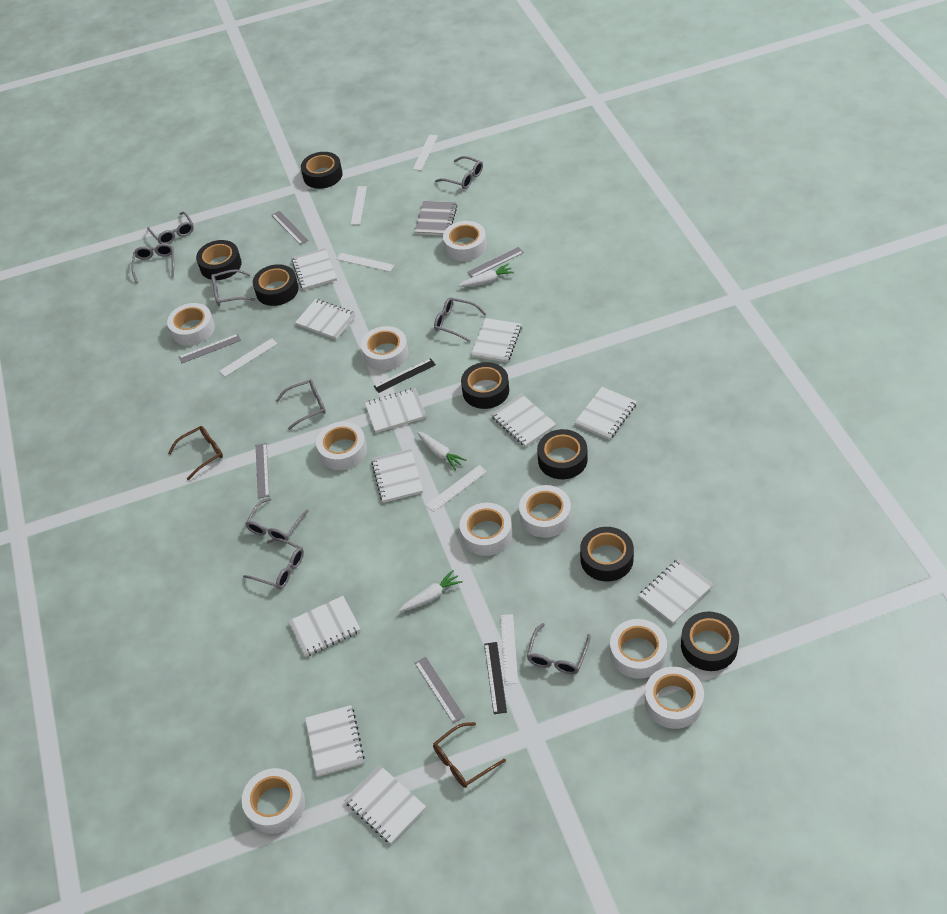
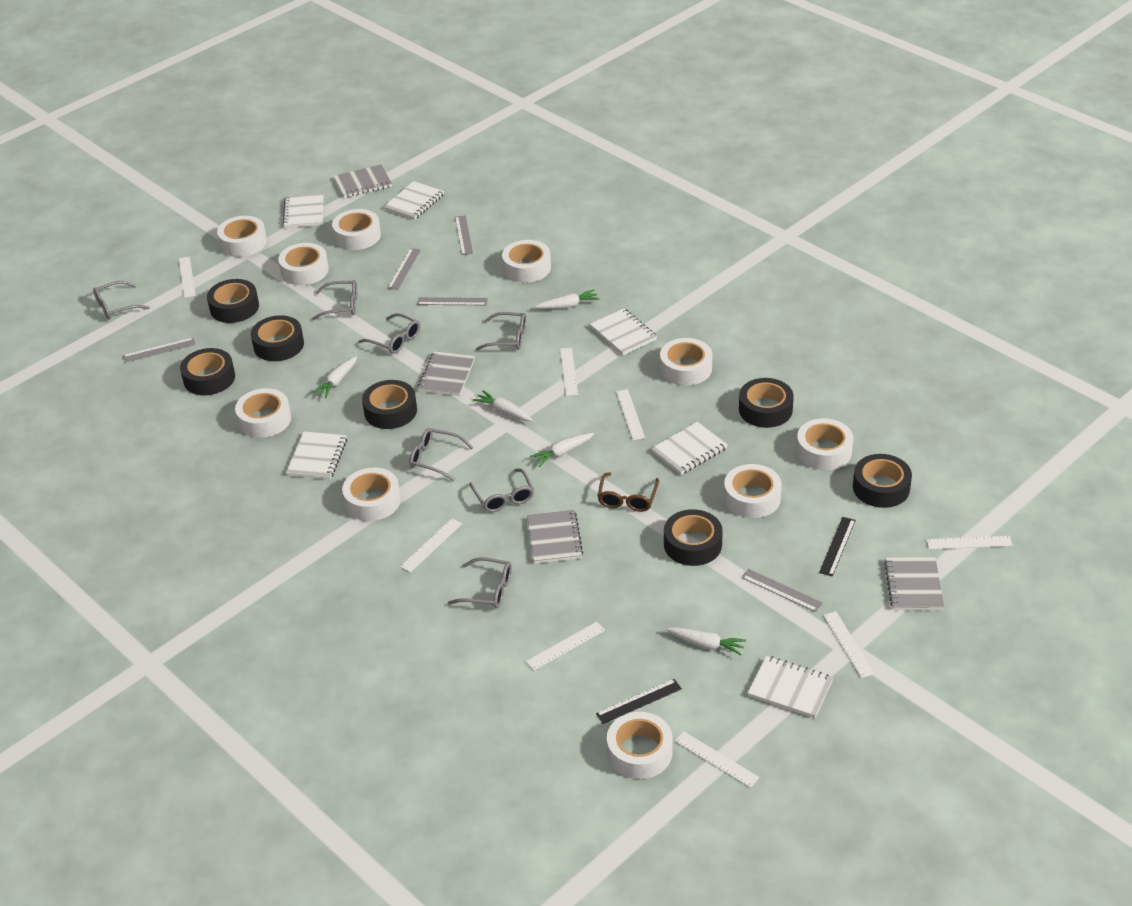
brown glasses: [168,426,223,480] [433,722,506,788] = 2 -> [597,472,659,512] = 1
grey glasses: [131,243,174,283] [147,212,194,244] [211,269,255,306] [243,538,304,589] [245,498,309,542] [276,379,326,430] [434,297,486,342] [435,156,483,189] [527,623,591,674] = 9 -> [93,281,150,319] [312,280,357,320] [358,313,420,354] [409,428,473,481] [448,557,512,608] [469,468,534,512] [476,312,527,351] = 7
grey notebook: [414,201,457,236] = 1 -> [334,164,392,198] [418,351,475,396] [527,510,583,564] [884,557,944,610] = 4
white carrot: [399,570,463,612] [417,432,467,470] [458,264,514,287] = 3 -> [312,356,357,398] [472,390,533,421] [530,433,594,467] [535,289,599,309] [666,627,746,655] = 5
white notebook: [288,596,360,657] [291,248,337,290] [295,299,356,340] [305,705,365,777] [345,765,426,844] [365,388,426,433] [371,449,423,503] [471,318,522,362] [491,394,556,447] [574,387,637,440] [639,559,714,624] = 11 -> [282,193,324,228] [286,432,347,479] [384,181,444,220] [590,308,657,355] [651,422,728,475] [748,656,833,718] = 6
white ruler: [220,338,278,377] [336,253,394,272] [351,186,367,225] [413,134,438,171] [426,465,487,512] [500,614,518,684] = 6 -> [179,256,196,298] [400,518,462,573] [526,622,605,670] [560,348,578,396] [616,389,645,440] [675,731,759,788] [823,611,875,678] [927,536,1013,549] = 8
white tape: [167,303,215,346] [242,768,305,834] [316,422,367,470] [361,326,408,371] [443,221,487,261] [460,503,513,556] [519,485,571,538] [610,619,667,679] [645,667,704,729] = 9 -> [217,216,267,257] [235,388,291,438] [278,243,329,285] [332,209,381,250] [342,468,401,521] [502,240,551,283] [607,712,673,779] [660,338,712,386] [724,464,782,518] [796,418,853,470] = 10

